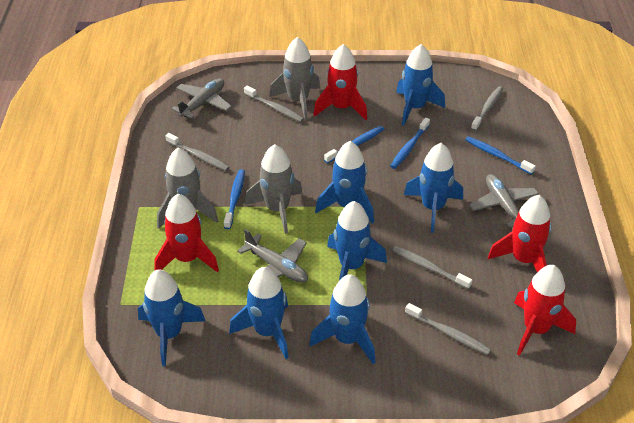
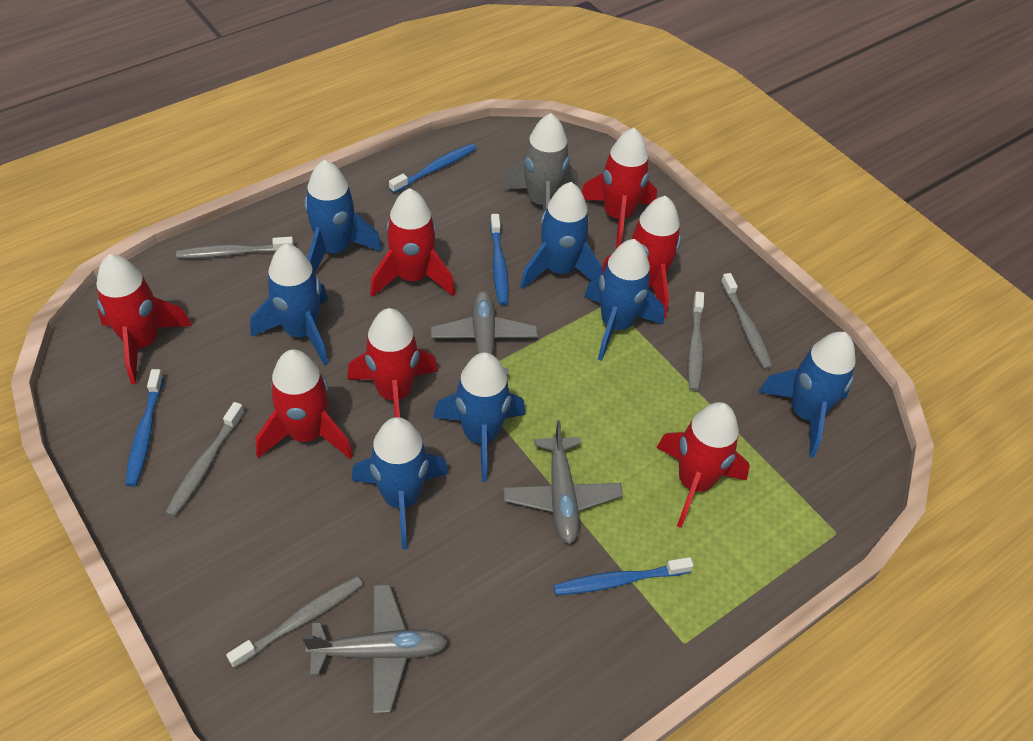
grey rocket: [157,148,218,229] [245,144,302,234] [269,37,320,120] = 3 -> [502,113,578,214] = 1
red rocket: [154,194,219,272] [313,44,367,120] [488,195,552,273] [514,265,576,356] = 4 -> [96,254,192,384] [256,349,353,460] [347,308,438,417] [370,188,455,297] [582,128,657,249] [602,196,681,318] [657,402,750,528] = 7

